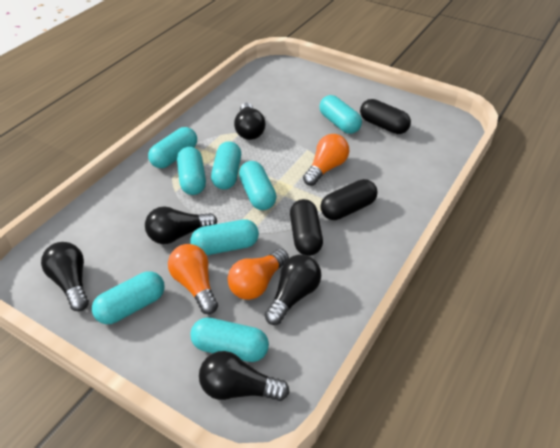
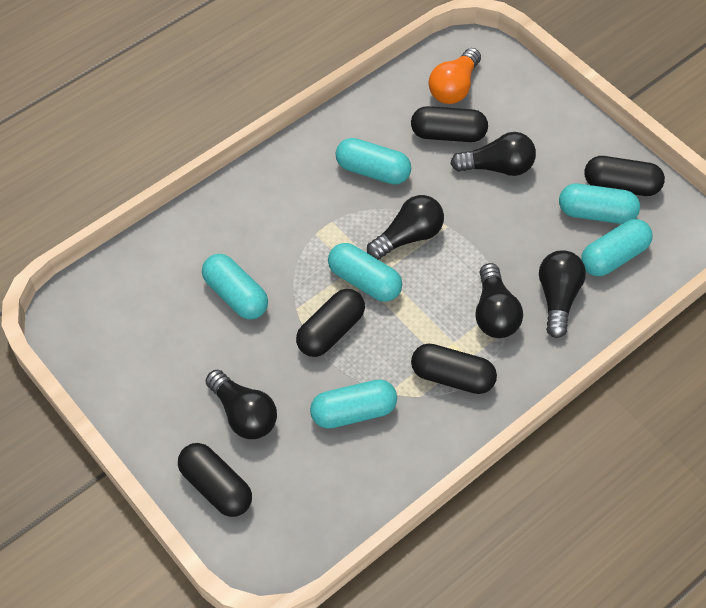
black capsule: [290,199,323,256] [320,179,377,220] [360,99,411,134] = 3 -> [178,443,252,517] [296,289,365,357] [411,106,488,142] [411,343,497,394] [584,156,665,196] = 5
orange light bulb: [168,244,218,314] [228,249,289,300] [303,134,349,186] = 3 -> [429,48,481,104] = 1
turquoise capsule: [92,271,165,324] [148,127,197,168] [177,147,206,195] [190,219,259,255] [190,317,269,362] [211,141,241,190] [239,161,276,210] [319,95,362,134] = 8 -> [202,254,268,320] [310,379,397,429] [328,243,402,302] [336,138,411,185] [559,184,640,224] [581,219,653,276] = 6

